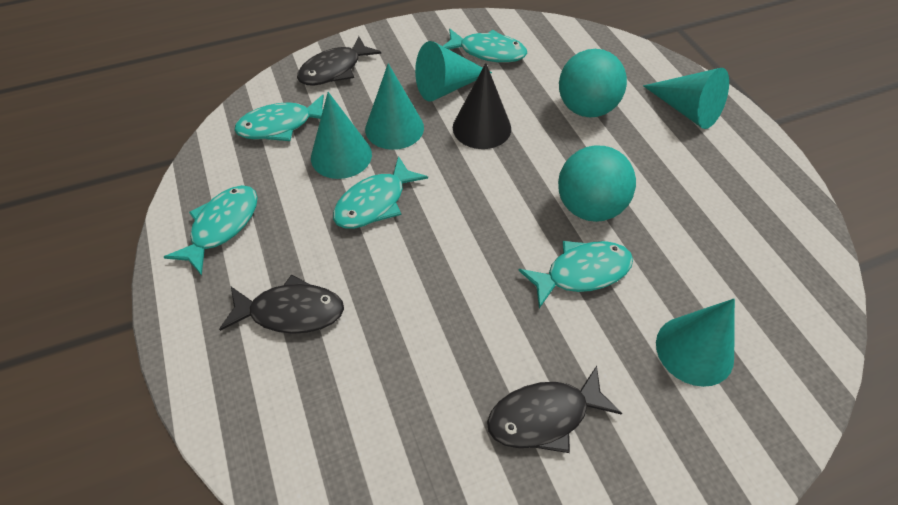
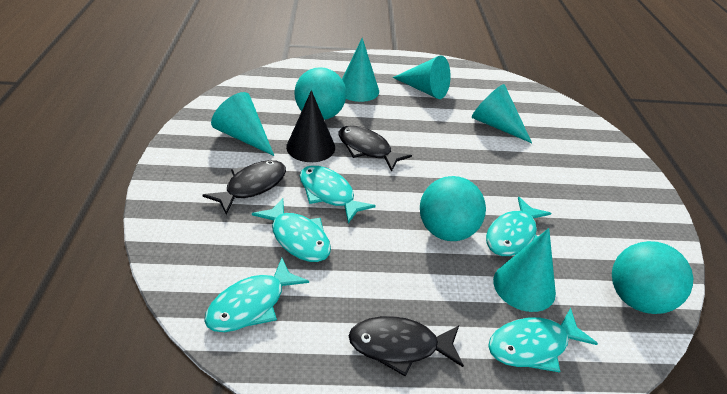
turquoise ball: [558,146,636,222] [559,49,627,117] = 2 -> [294,67,346,120] [420,176,486,241] [612,241,693,314] = 3

